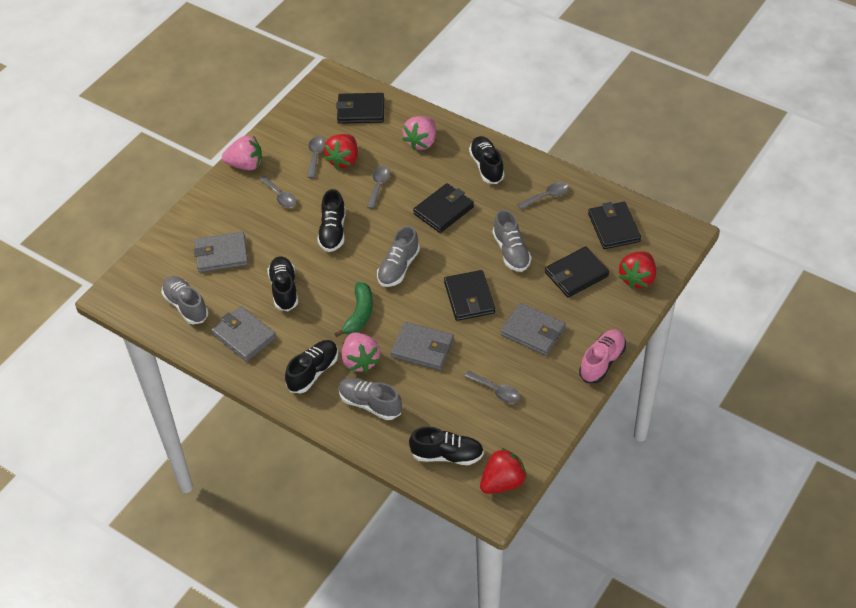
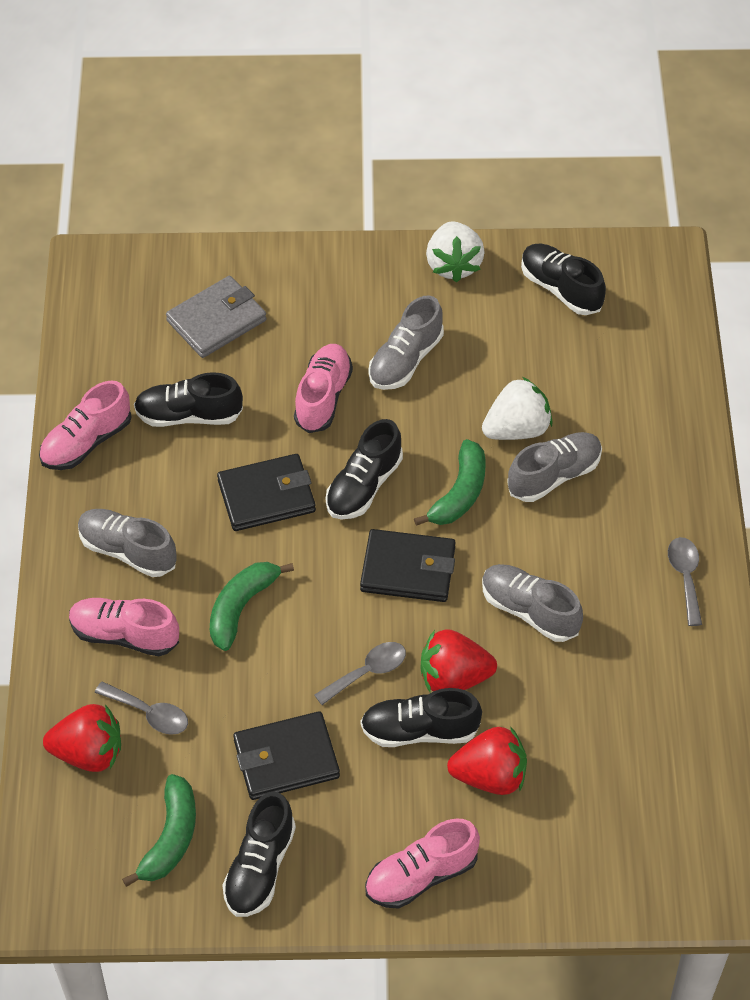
black wallet: [336,93,384,124] [413,183,474,233] [444,270,495,321] [545,246,609,298] [588,202,641,249] = 5 -> [217,454,316,531] [233,711,340,800] [360,529,456,602] = 3
green banana: [334,282,373,337] = 1 -> [122,774,196,887] [210,562,294,651] [414,439,486,526] = 3
grey spoon: [259,176,297,208] [308,136,326,178] [367,166,390,209] [464,371,520,403] [517,182,569,209] = 5 -> [95,682,188,735] [314,642,406,705] [668,537,702,626] = 3
grey wallet: [194,232,248,273] [211,306,276,362] [391,322,454,370] [500,303,566,356] = 4 -> [166,276,267,358] = 1
pink shoe: [579,329,626,383] = 1 -> [39,381,132,470] [69,598,179,656] [294,344,353,433] [365,818,480,909] = 4
pink strawberry: [222,136,262,170] [342,332,380,373] [402,116,436,151] = 3 -> none = 0
white strawberry: none = 0 -> [426,221,485,283] [482,377,553,440] = 2

